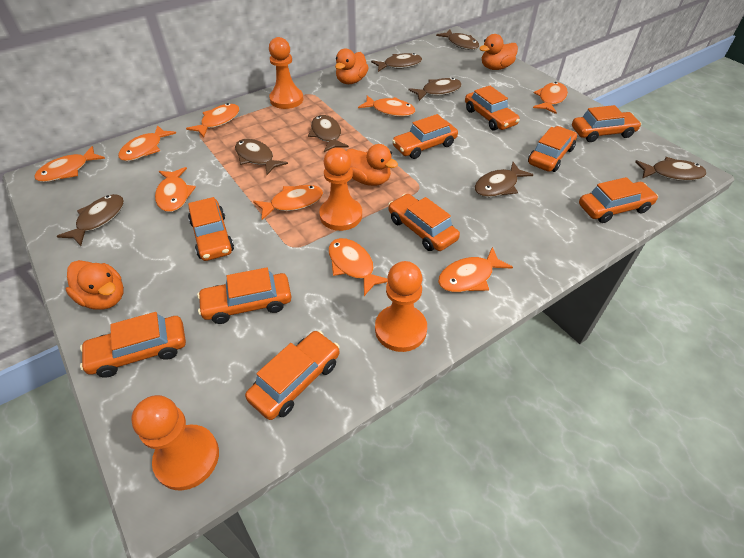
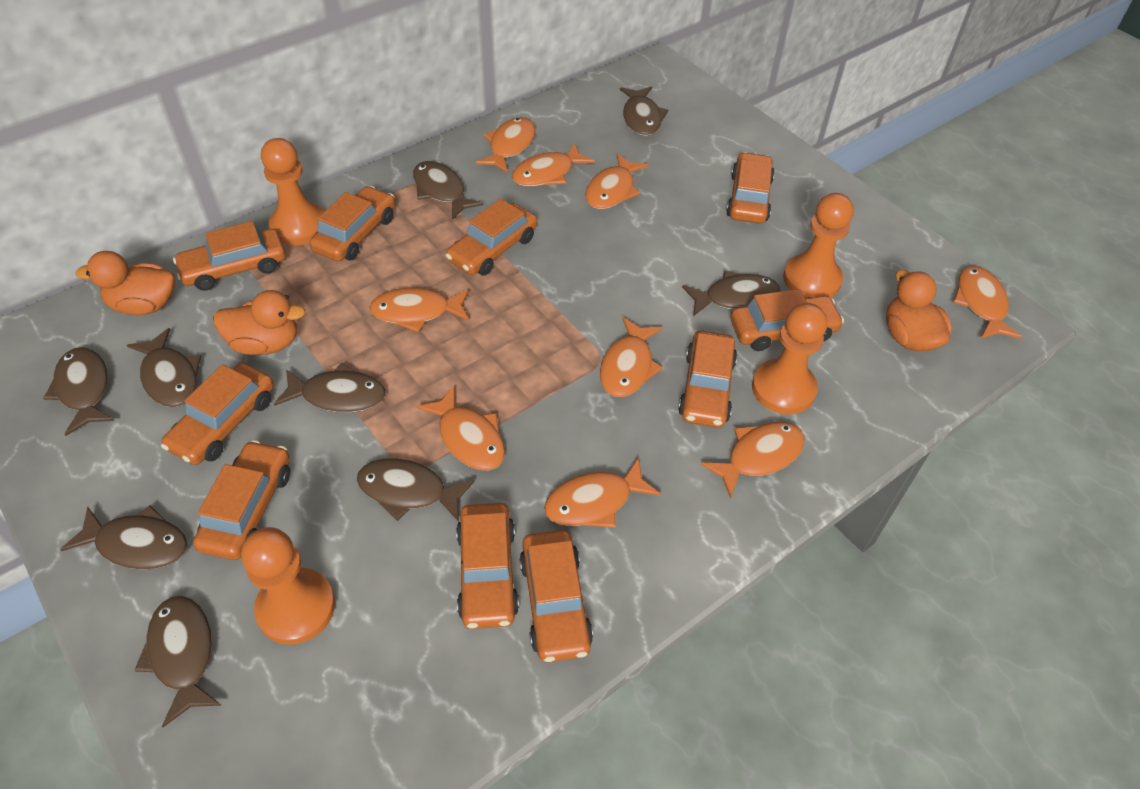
brown fish: [57,194,124,246] [235,139,288,175] [308,115,349,152] [371,53,422,72] [408,78,462,101] [436,29,479,50] [475,162,533,197] [635,157,706,181] = 8 -> [43,347,114,436] [60,505,187,570] [127,328,201,407] [134,596,222,727] [274,363,385,413] [357,458,475,522] [413,161,484,220] [620,86,668,136] [682,271,781,316] = 9
orange duck: [65,260,124,310] [335,48,369,84] [347,144,398,186] [479,34,518,70] = 4 -> [76,251,175,315] [213,290,306,355] [886,270,952,351] = 3

